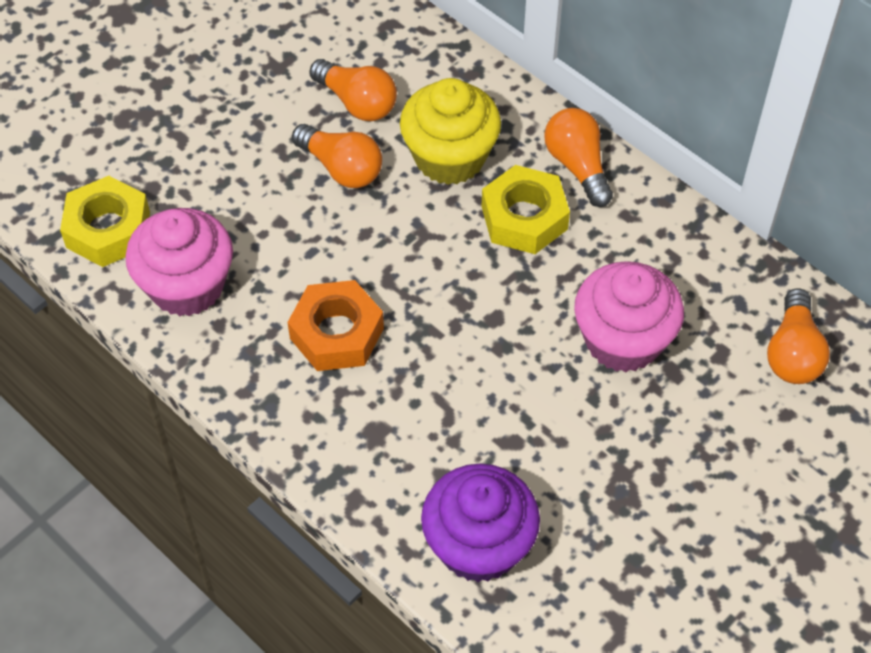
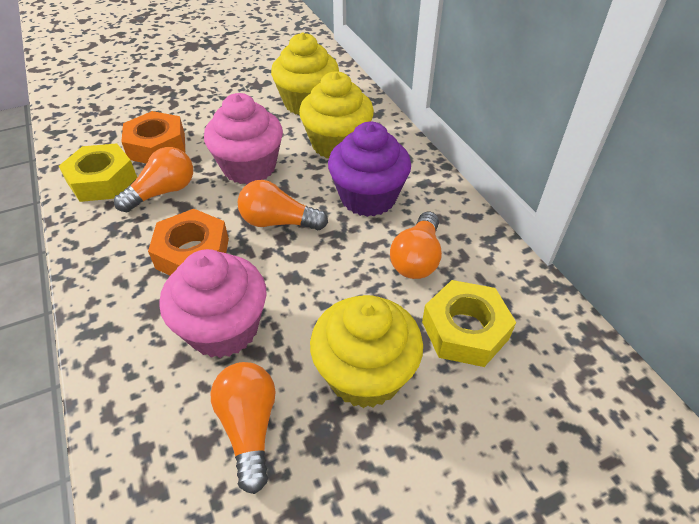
orange nut: [288,280,384,371] = 1 -> [121,111,185,164] [148,209,229,275] = 2
yellow cupcake: [400,78,501,185] = 1 -> [271,33,339,115] [299,71,374,158] [310,295,423,408] = 3

